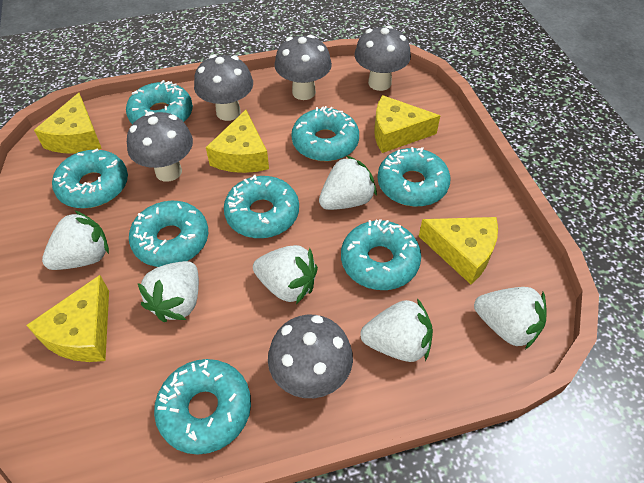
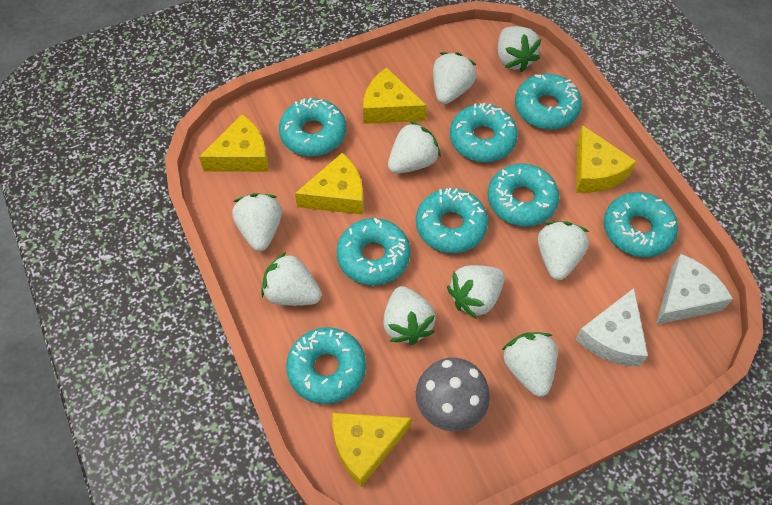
grey mushroom: [127,111,193,182] [194,54,253,121] [268,315,353,398] [274,35,332,100] [355,25,411,91] = 5 -> [416,358,490,431] = 1
white cheese: none = 0 -> [575,288,648,367] [656,254,733,325] = 2
white strawberry: [42,210,109,270] [138,261,199,322] [253,245,318,304] [319,155,377,210] [360,299,433,362] [474,287,546,350] = 6 -> [232,193,282,251] [261,252,322,306] [383,286,436,345] [388,121,441,174] [433,52,477,104] [447,265,505,319] [498,26,541,72] [502,332,558,397] [538,221,589,280] = 9

